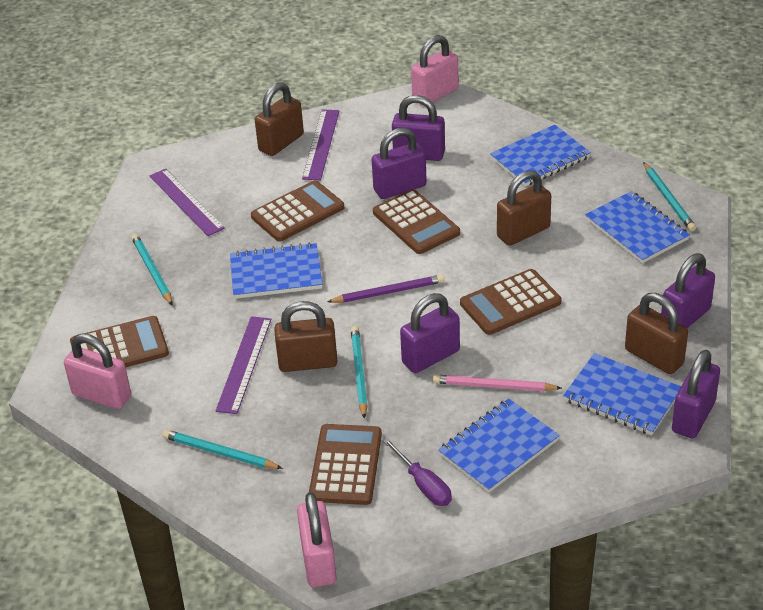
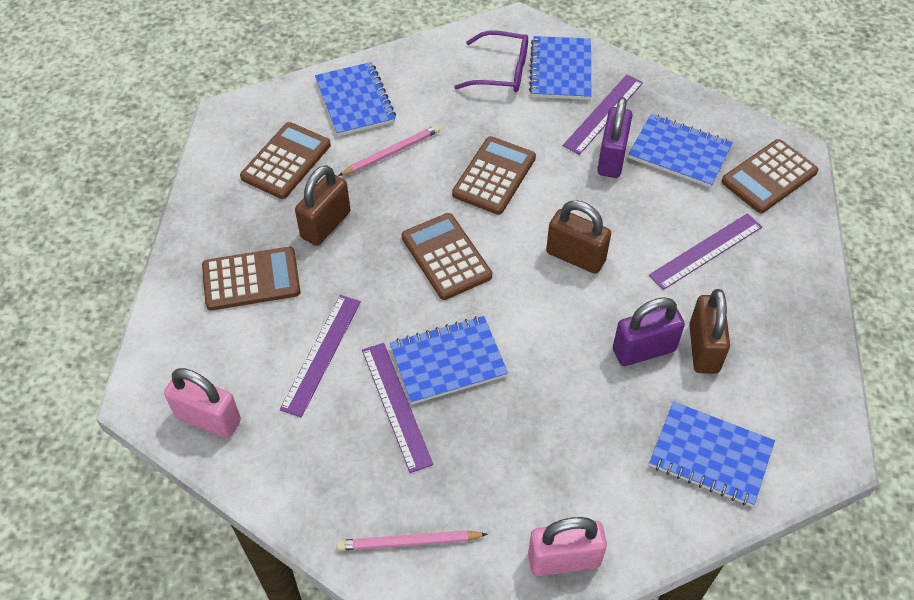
brown padlock: [255,82,304,156] [274,301,337,372] [497,170,551,246] [625,293,688,374] = 4 -> [295,165,350,246] [546,201,611,274] [689,289,730,374] = 3
pink padlock: [64,333,131,409] [297,492,337,587] [411,35,459,106] = 3 -> [164,368,241,439] [528,517,607,576] = 2
pink pencil: [433,375,562,391] = 1 -> [337,530,488,551] [338,125,440,176] = 2
purple glasses: none = 0 -> [454,31,528,92] = 1
purple padlock: [372,128,427,199] [392,95,445,161] [400,293,460,373] [661,253,715,328] [672,350,720,438] = 5 -> [597,97,632,178] [613,297,685,366] = 2
purple pencil: [327,275,444,303] = 1 -> none = 0
purple ruler: [150,169,225,236] [216,316,271,414] [302,109,339,181] = 3 -> [280,295,361,417] [362,343,433,473] [563,75,643,155] [648,213,762,290] = 4
purple screwdriver: [383,438,452,506] = 1 -> none = 0
turquoise pencil: [131,234,172,305] [162,430,283,469] [351,326,368,419] [643,162,696,231] = 4 -> none = 0

